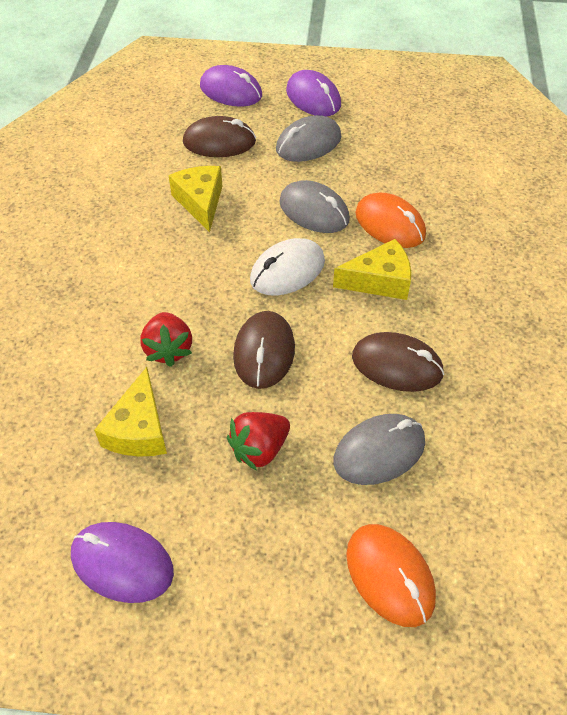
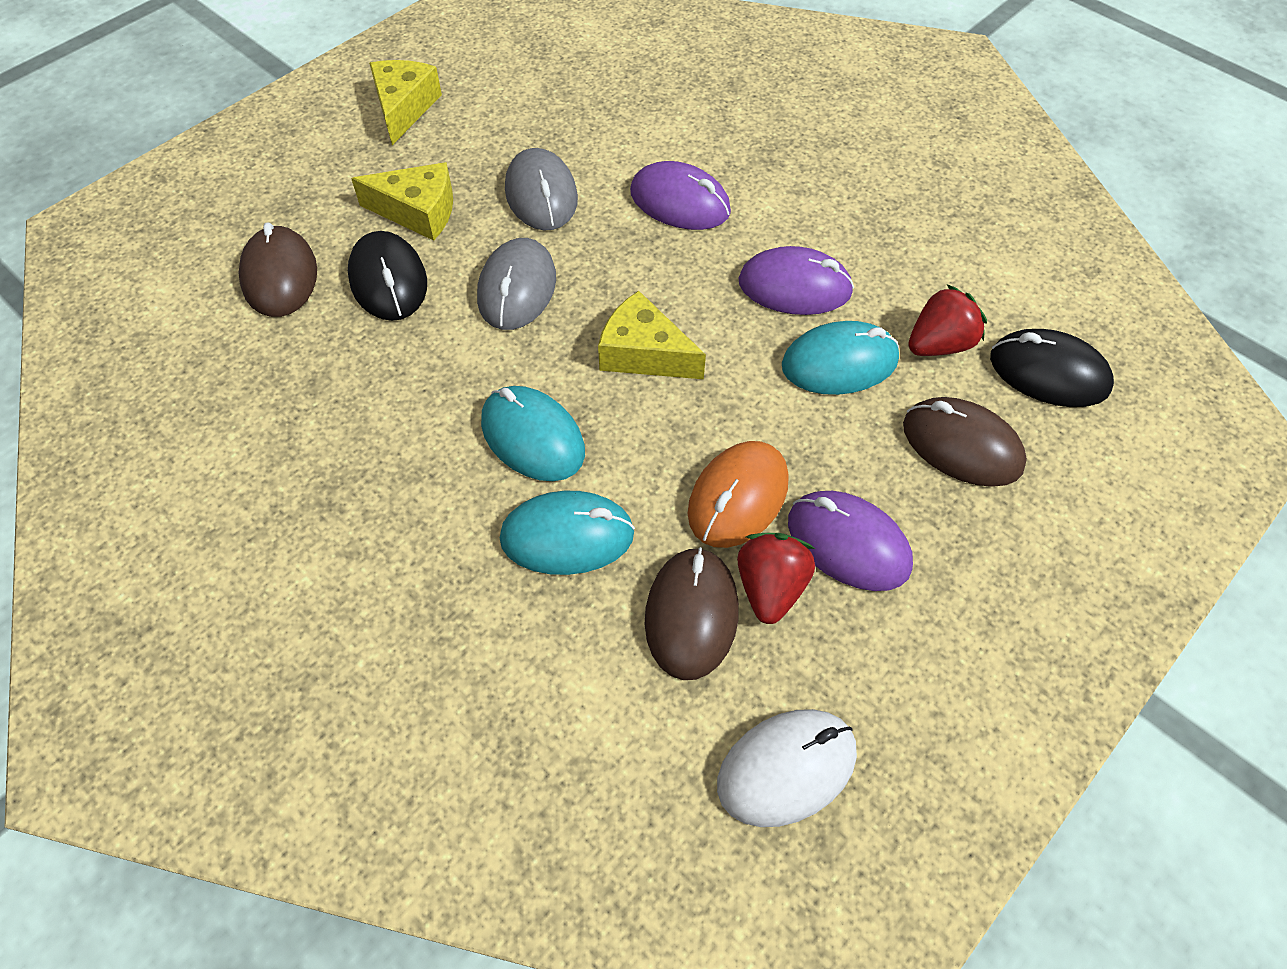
black mouse: none = 0 -> [348,231,427,321] [990,329,1114,407] = 2
grey mouse: [276,115,341,162] [279,180,350,233] [333,414,425,485] = 3 -> [477,238,556,330] [505,148,578,230] = 2
orange mouse: [346,524,436,627] [355,193,426,248] = 2 -> [688,441,789,548] = 1
turquoise mouse: none = 0 -> [481,386,585,481] [500,491,635,575] [782,321,899,395] = 3

